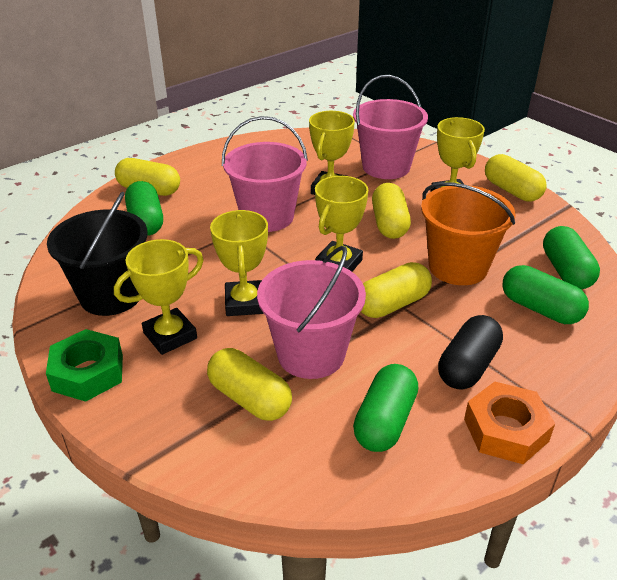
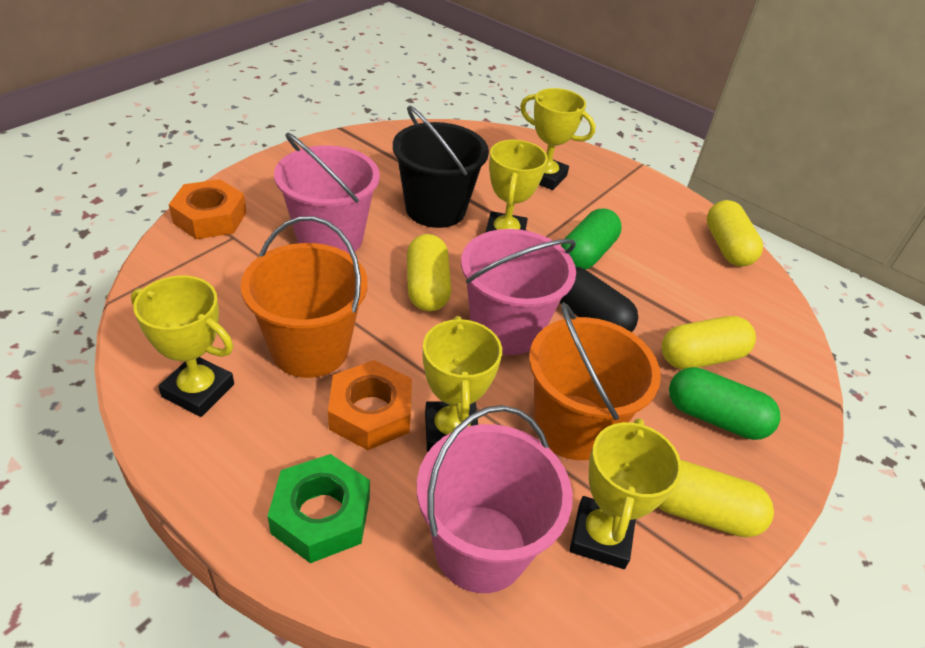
green capsule: [125,181,163,236] [353,364,418,452] [502,265,589,324] [543,226,600,289] = 4 -> [561,209,622,270] [669,367,780,440] = 2
orange bucket: [421,182,515,285] = 1 -> [241,216,368,378] [529,302,661,460] = 2
orange nut: [464,381,555,464] = 1 -> [169,179,247,239] [328,360,412,450] = 2
yellow capsule: [115,158,180,196] [207,348,292,421] [361,262,432,318] [372,183,411,239] [485,154,547,202] = 5 -> [407,234,451,311] [658,460,774,537] [662,316,756,369] [707,200,763,267] = 4

